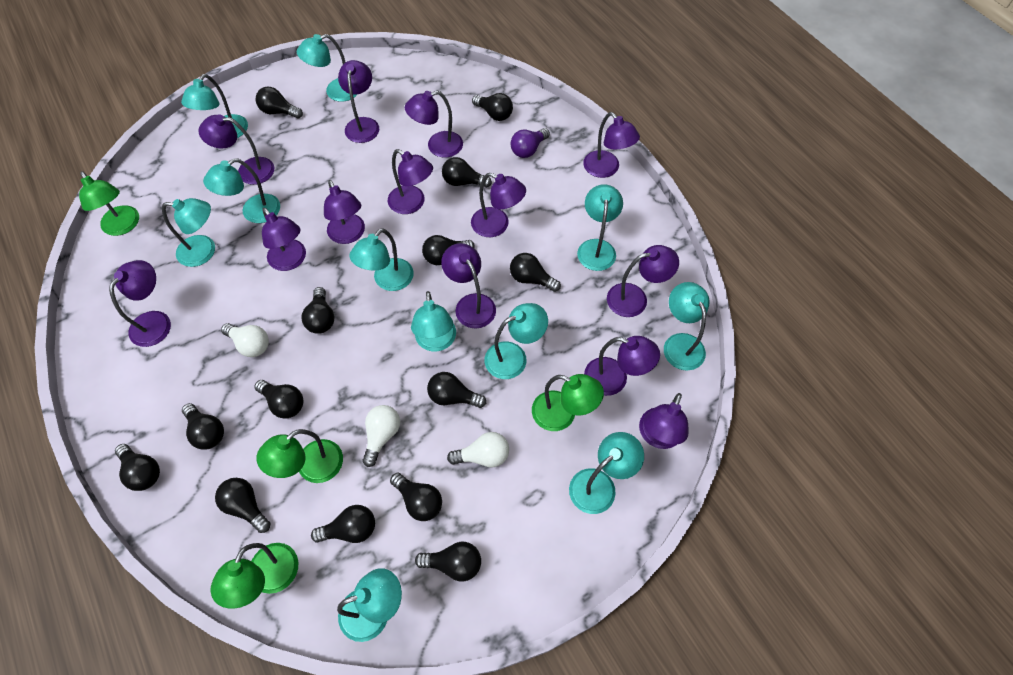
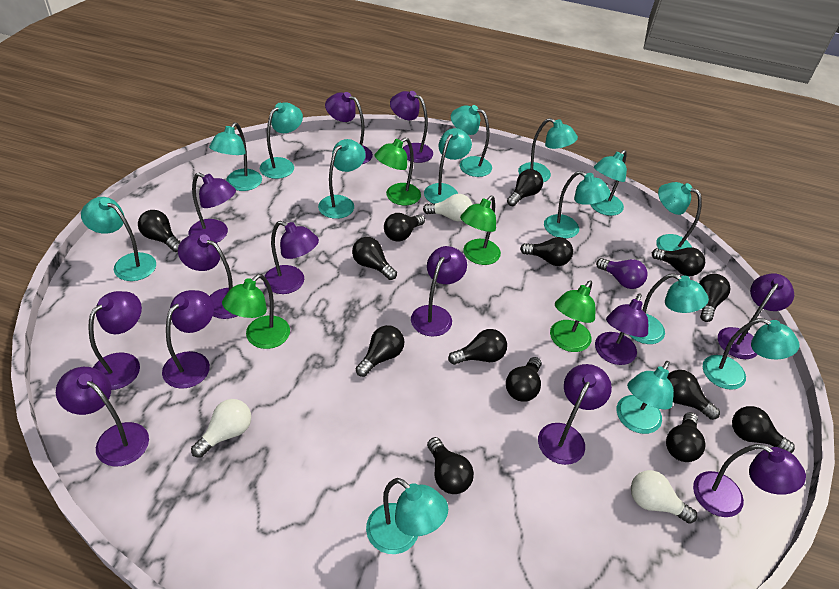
turquoise lamp: [162,198,215,267] [181,74,248,138] [203,158,280,223] [297,34,358,102] [337,568,402,642] [349,228,414,291] [411,291,456,351] [484,303,548,379] [569,432,644,514] [577,184,623,271] [664,282,710,371] = 11 -> [81,197,156,281] [209,122,262,191] [260,102,303,179] [318,139,366,219] [366,478,448,554] [424,128,472,204] [451,105,492,177] [518,118,578,182] [544,171,610,238] [590,150,627,216] [617,361,674,434] [629,273,709,344] [656,182,702,251] [703,318,799,390] = 14

